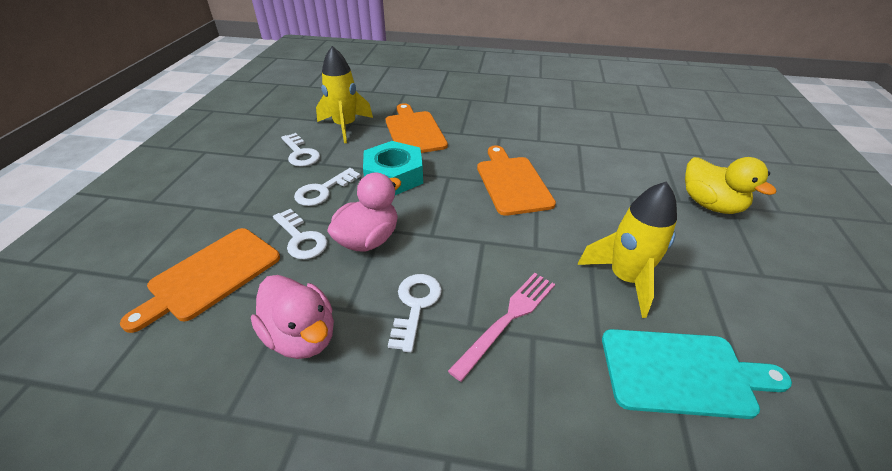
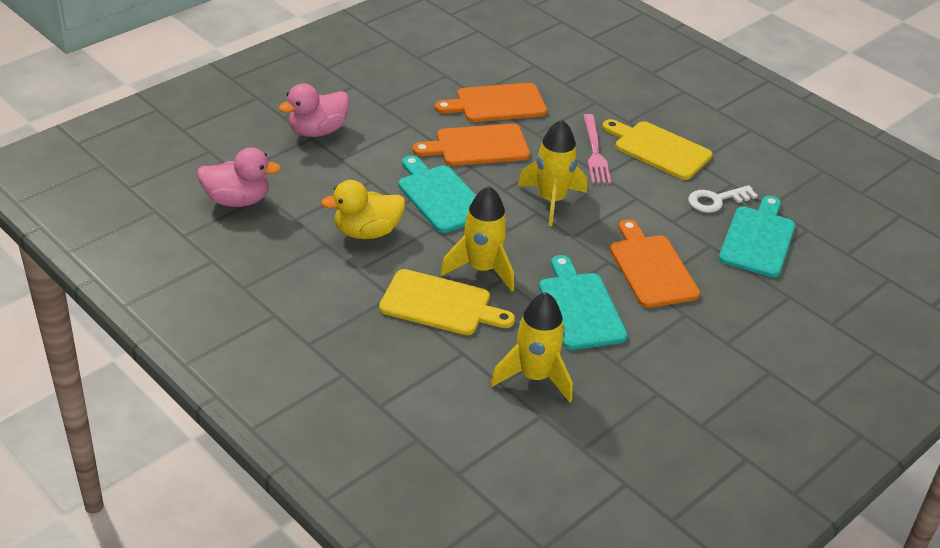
turquoise cutting board: [602,329,792,419] = 1 -> [398,155,476,233] [539,255,628,350] [719,196,795,278] = 3
turquoise nut: [363,141,423,195] = 1 -> none = 0
white key: [273,209,328,259] [281,133,320,167] [294,168,361,206] [388,274,442,352] = 4 -> [688,185,758,213] = 1
yellow cutting board: none = 0 -> [379,269,515,335] [602,119,713,180] = 2
yellow rocket: [316,46,373,143] [577,181,677,318] = 2 -> [440,186,514,292] [490,292,572,402] [518,119,587,226] = 3

